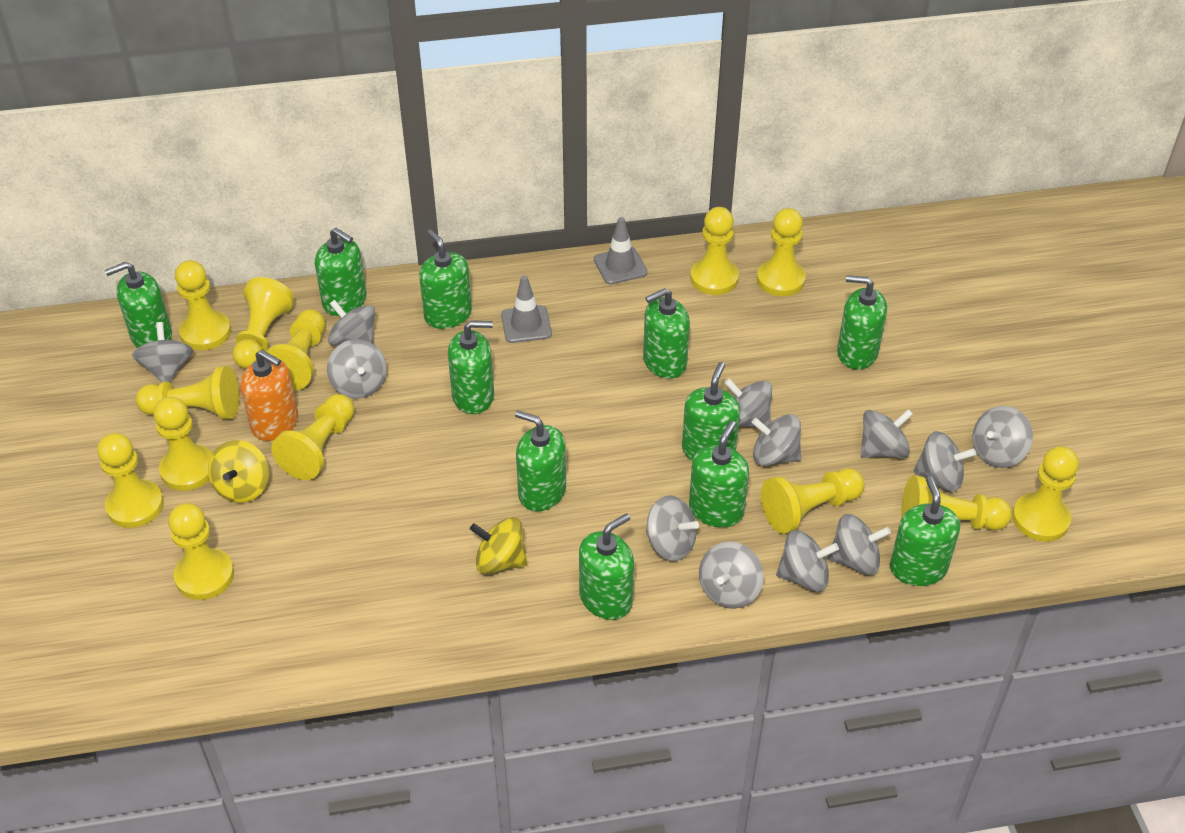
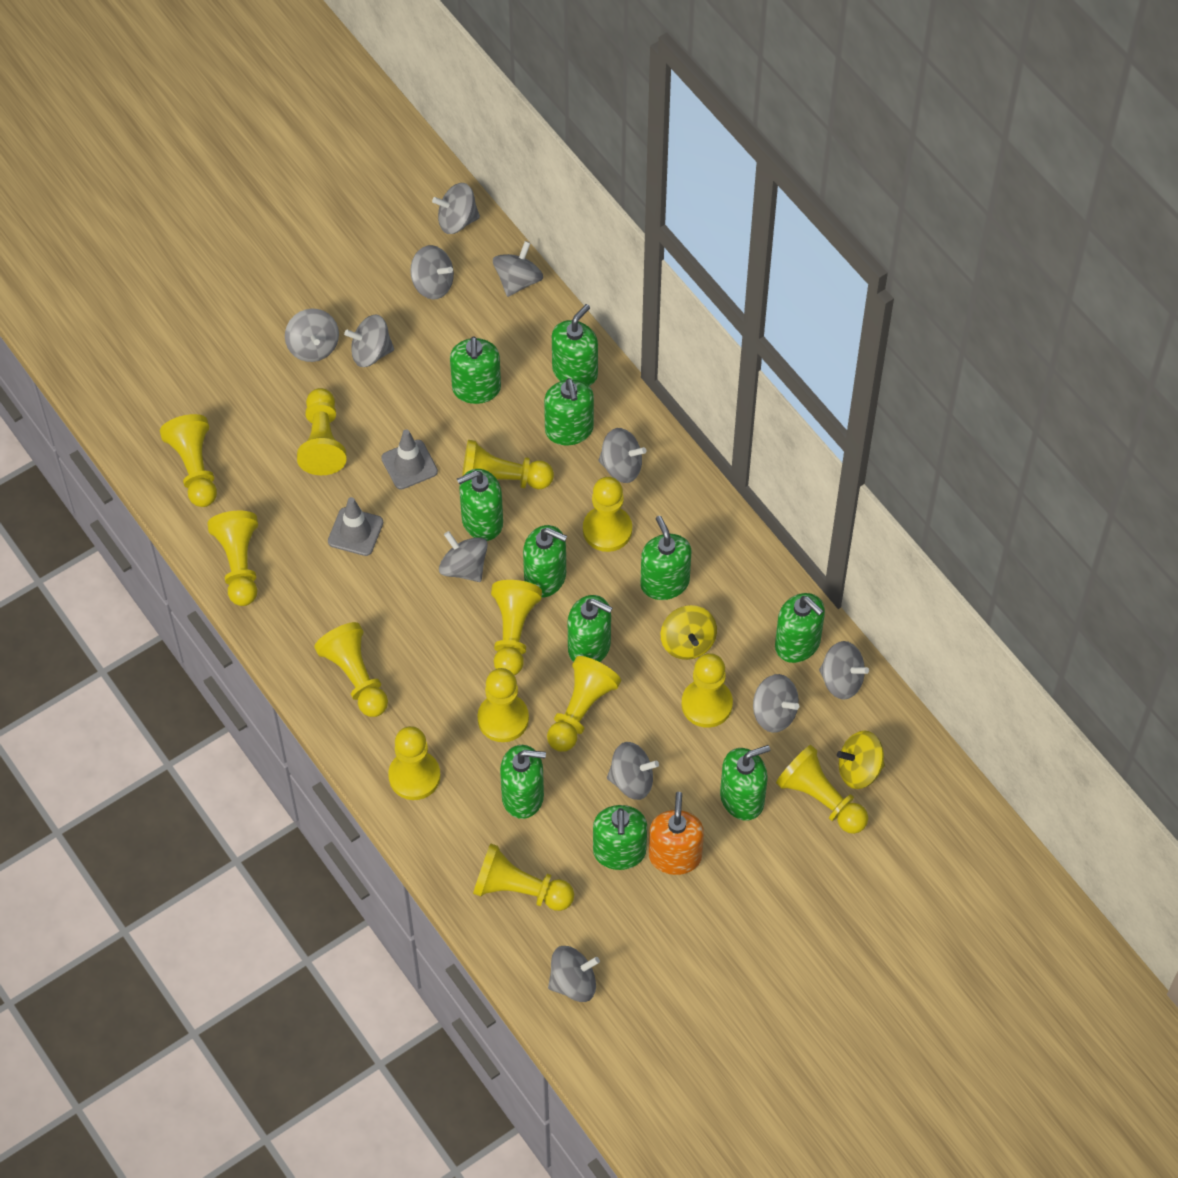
grey spinning top: [132,322,193,382] [327,339,387,399] [328,299,375,346] [646,495,699,561] [699,541,764,609] [724,378,772,427] [751,414,801,466] [776,530,839,592] [828,514,891,575] [861,409,913,458] [914,431,976,492] [972,406,1033,468] = 12 -> [285,309,339,362] [344,315,394,367] [410,245,454,300] [432,183,480,234] [439,531,488,582] [493,241,543,297] [548,946,600,1002] [598,428,646,483] [607,742,659,800] [753,674,799,733] [819,641,869,700] = 11

